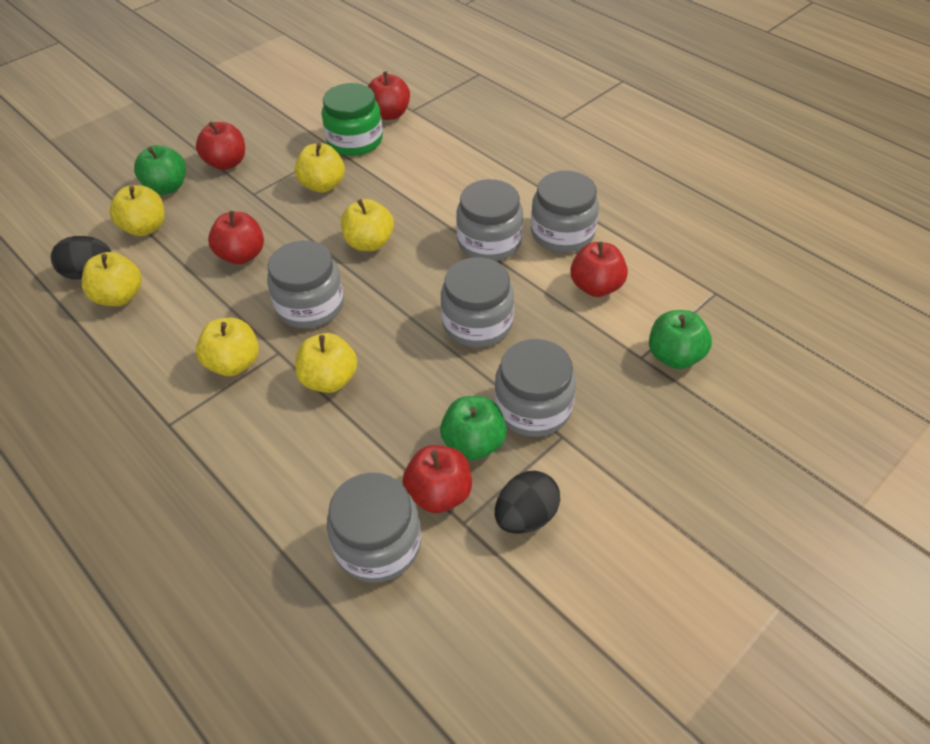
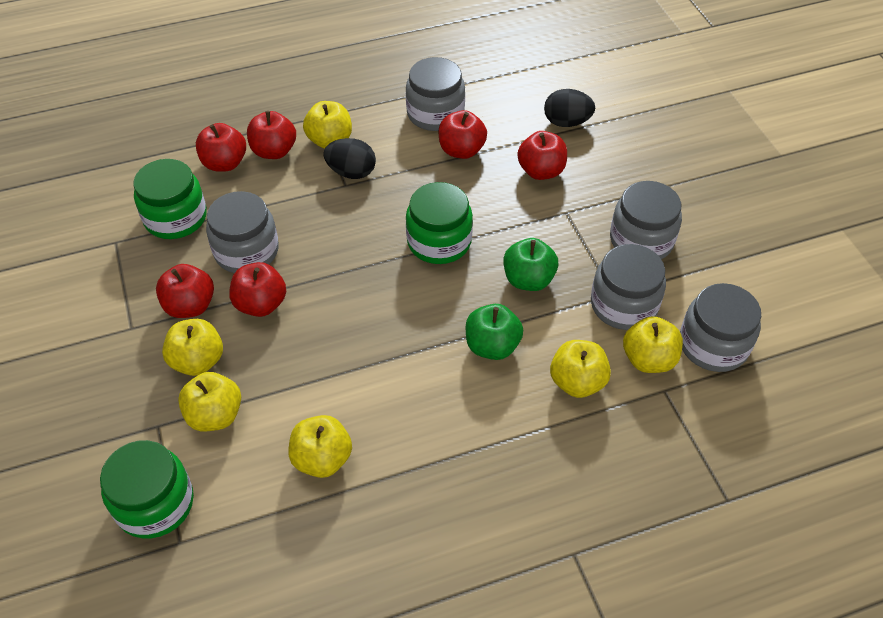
green apple: [134,145,186,195] [440,396,507,460] [649,310,712,369] = 3 -> [466,304,523,360] [503,238,558,291] = 2
green jar: [322,83,383,156] = 1 -> [100,440,194,539] [133,159,207,239] [406,182,473,264] = 3
grey jar: [267,241,344,328] [327,472,421,583] [441,257,514,347] [456,179,523,261] [494,339,576,437] [531,171,599,253] = 6 -> [206,191,279,273] [406,57,465,131] [591,244,666,330] [610,181,682,259] [680,283,761,372] = 5
red apple: [196,121,245,170] [208,211,264,264] [368,71,410,120] [403,445,472,513] [570,242,628,297] = 5 -> [156,264,214,318] [196,123,246,172] [229,262,286,317] [247,111,296,159] [438,110,487,159] [517,131,567,180] = 6

